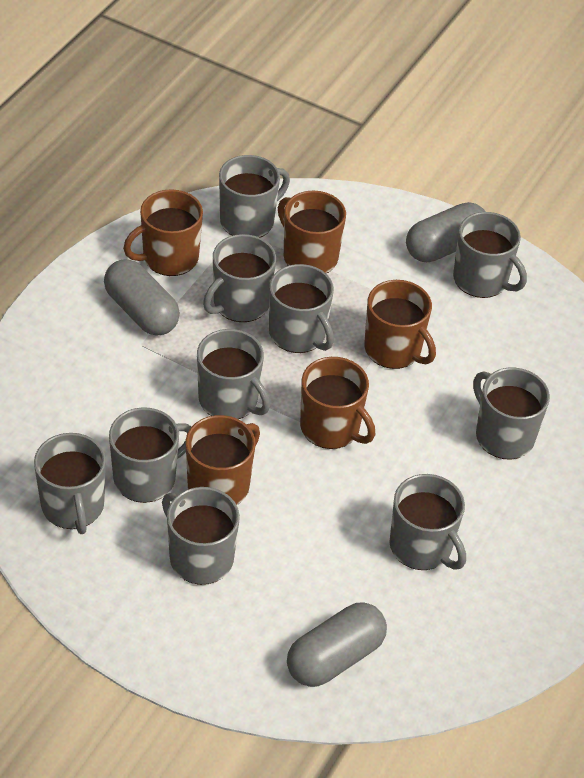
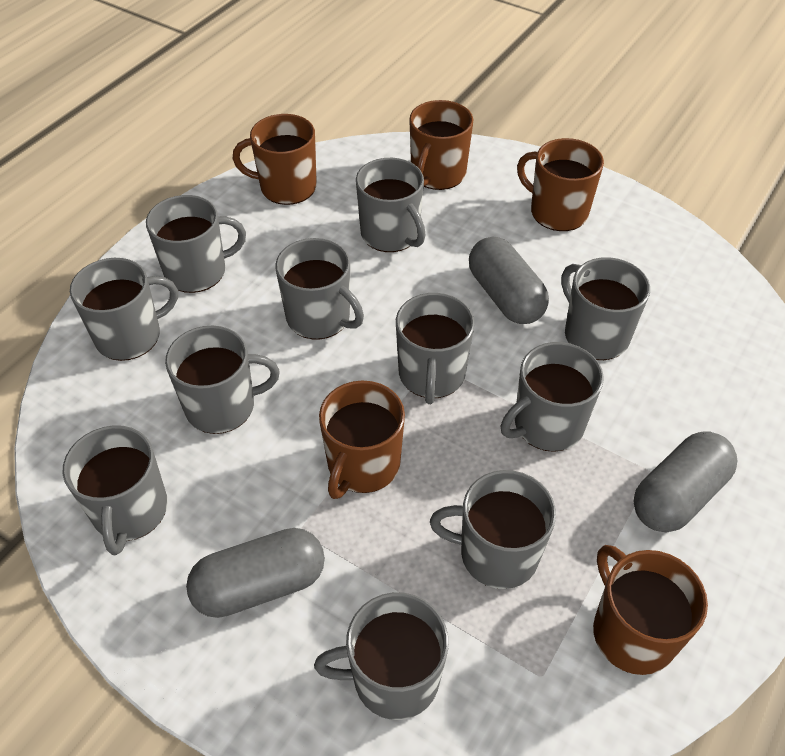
grey mug: [34,433,106,534] [109,407,192,503] [162,487,240,585] [197,329,270,419] [203,234,276,322] [219,155,290,238] [269,264,334,353] [389,474,466,570] [453,212,527,298] [473,368,550,460] = 10 -> [63,425,168,555] [70,258,178,361] [146,195,246,293] [165,325,280,434] [275,238,364,339] [314,592,449,720] [356,158,425,252] [396,293,475,404] [430,470,556,589] [501,342,604,452] [561,257,650,360] = 11

